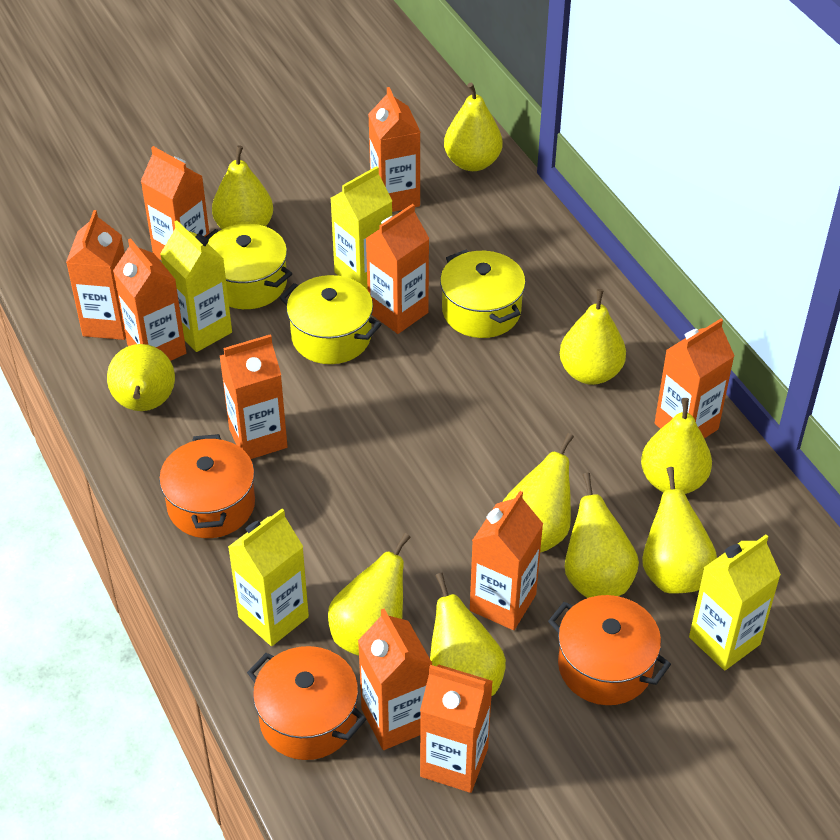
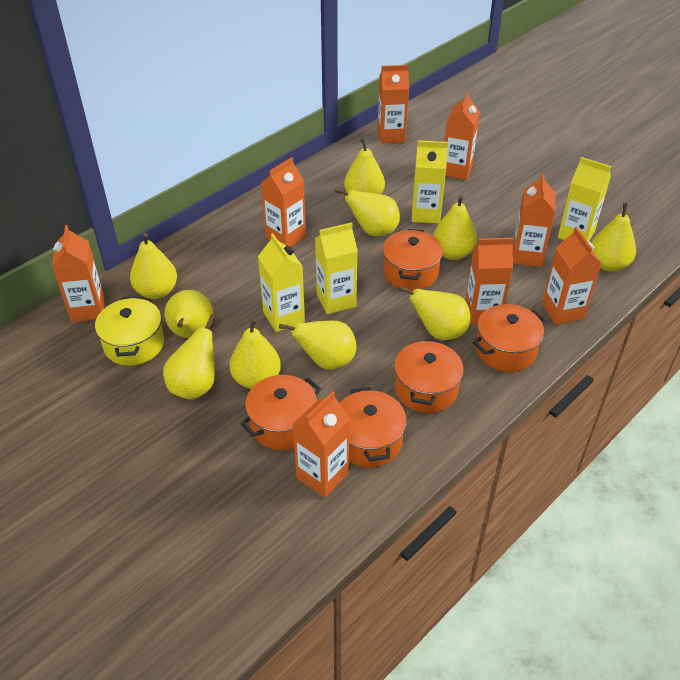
orange carton: [66,210,126,340] [113,238,186,361] [141,146,209,260] [220,334,288,459] [358,609,433,750] [365,204,430,334] [368,87,420,212] [420,665,493,793] [470,491,543,630] [655,318,734,439] = 10 -> [52,225,105,322] [261,157,306,247] [292,391,350,498] [378,65,409,143] [445,92,480,180] [465,238,514,324] [513,173,556,267] [542,227,602,325] = 8
orange pot: [159,434,255,538] [247,646,366,760] [548,595,671,705] = 3 -> [240,375,321,450] [339,387,407,468] [383,229,443,290] [394,338,464,413] [473,304,546,372] = 5
yellow pot: [206,224,292,309] [280,275,381,364] [440,250,526,338] = 3 -> [95,296,164,366] = 1

